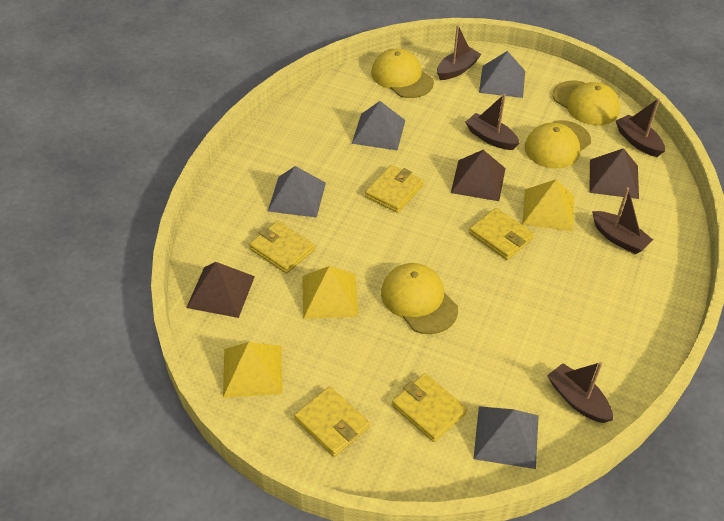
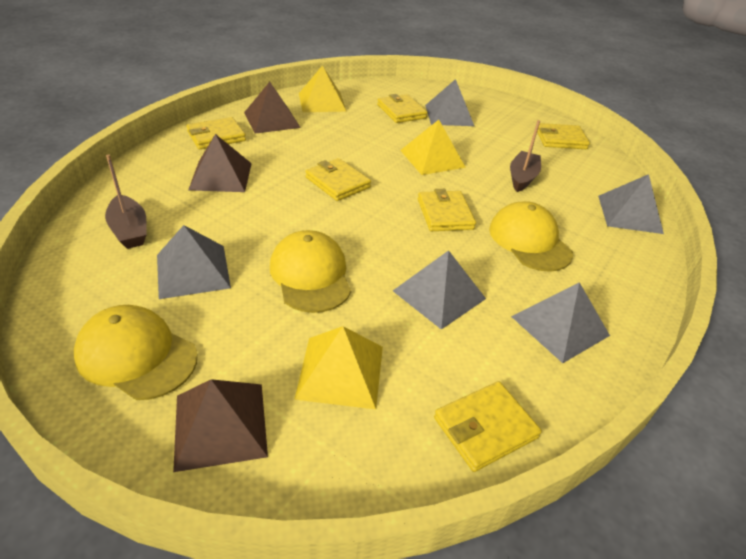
brown boat: [437,25,481,80] [465,94,520,150] [547,362,613,423] [592,187,653,254] [616,98,665,157] = 5 -> [105,155,147,249] [510,120,541,192] = 2
grey pyramid: [268,166,326,218] [352,101,406,150] [473,406,539,469] [479,51,525,98] = 4 -> [157,225,231,299] [393,250,486,330] [425,79,474,126] [511,282,610,363] [598,174,664,234] = 5
yellow cap: [371,49,434,98] [381,263,458,334] [525,120,591,169] [553,81,620,125] = 4 -> [74,305,198,400] [270,230,351,313] [489,201,573,272] = 3
yellow wallet: [249,221,315,274] [294,386,370,457] [365,165,424,213] [392,373,467,442] [469,208,534,260] = 5 -> [187,117,246,149] [305,158,371,201] [377,94,428,123] [418,189,476,231] [434,381,542,472] [537,123,590,149] = 6

